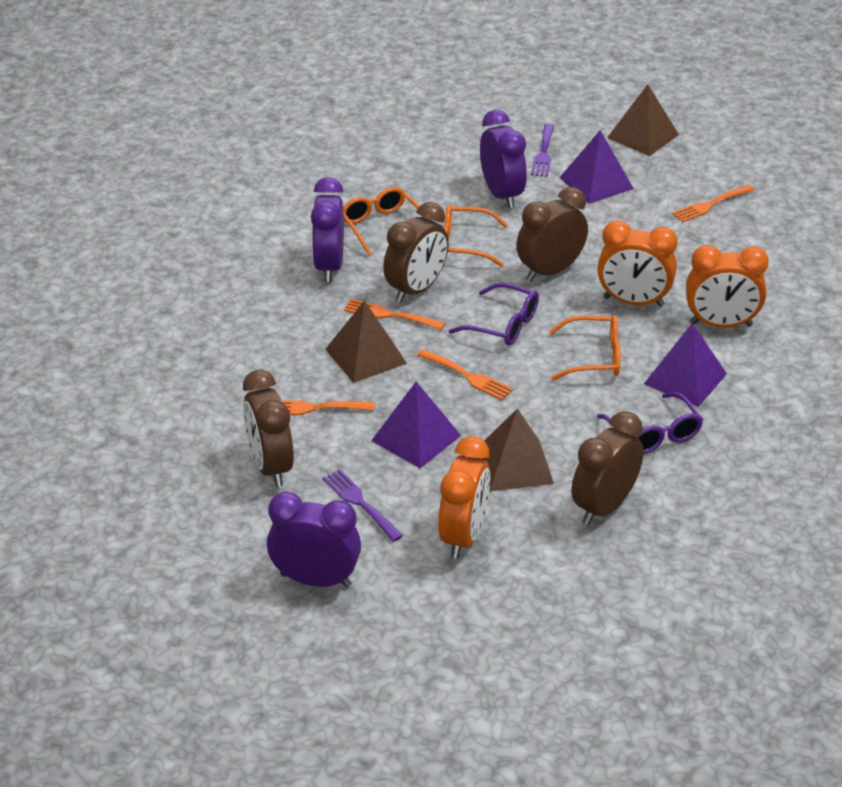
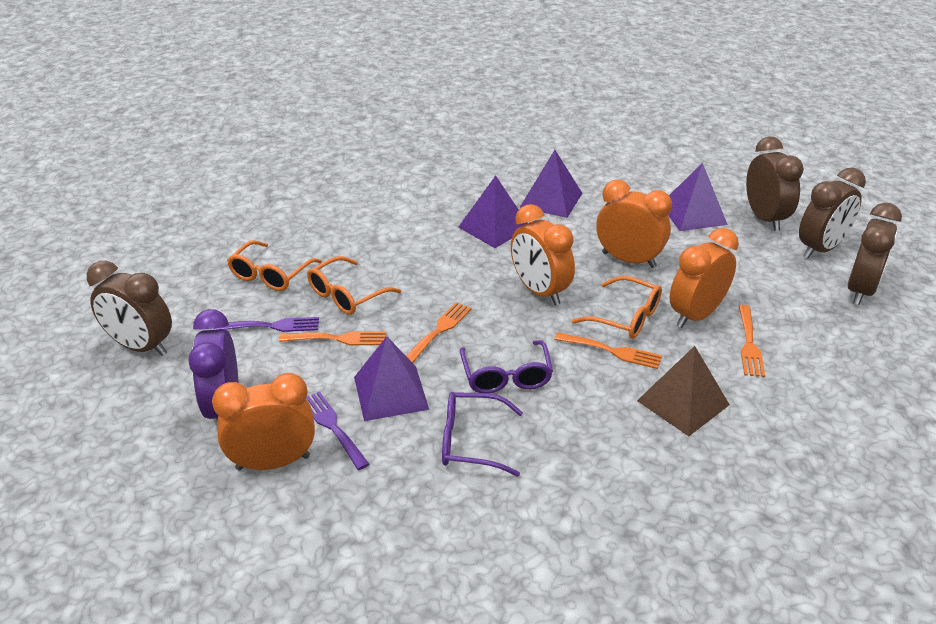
brown pyramid: [325,300,407,383] [481,408,554,491] [607,84,679,156] = 3 -> [637,346,730,436] = 1
orange clock: [438,436,490,559] [597,220,678,307] [686,245,769,328] = 3 -> [212,373,315,470] [511,204,575,305] [596,180,672,268] [669,228,739,328] = 4
purple clock: [267,492,361,587] [311,177,344,282] [480,110,527,209] = 3 -> [188,309,238,420] = 1
purple pyramid: [371,382,461,468] [559,130,634,204] [644,323,727,407] = 3 -> [354,336,429,421] [459,175,527,248] [520,150,582,218] [668,163,728,231] = 4

